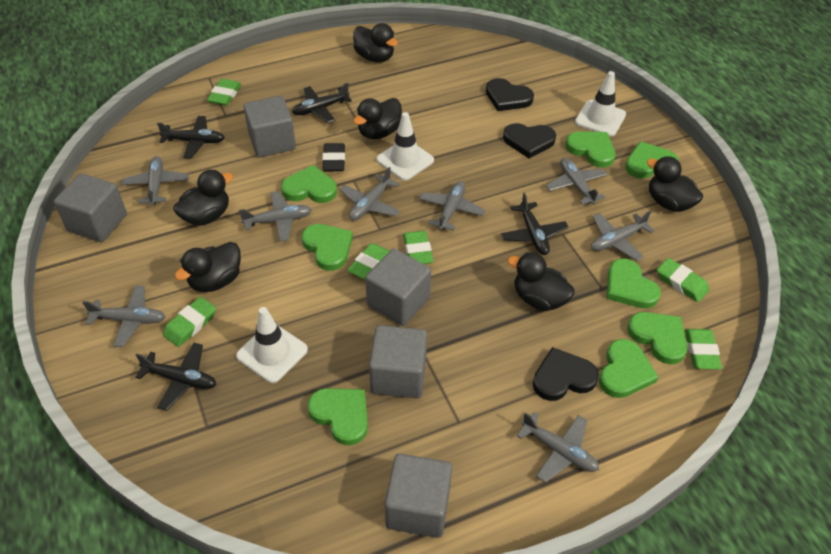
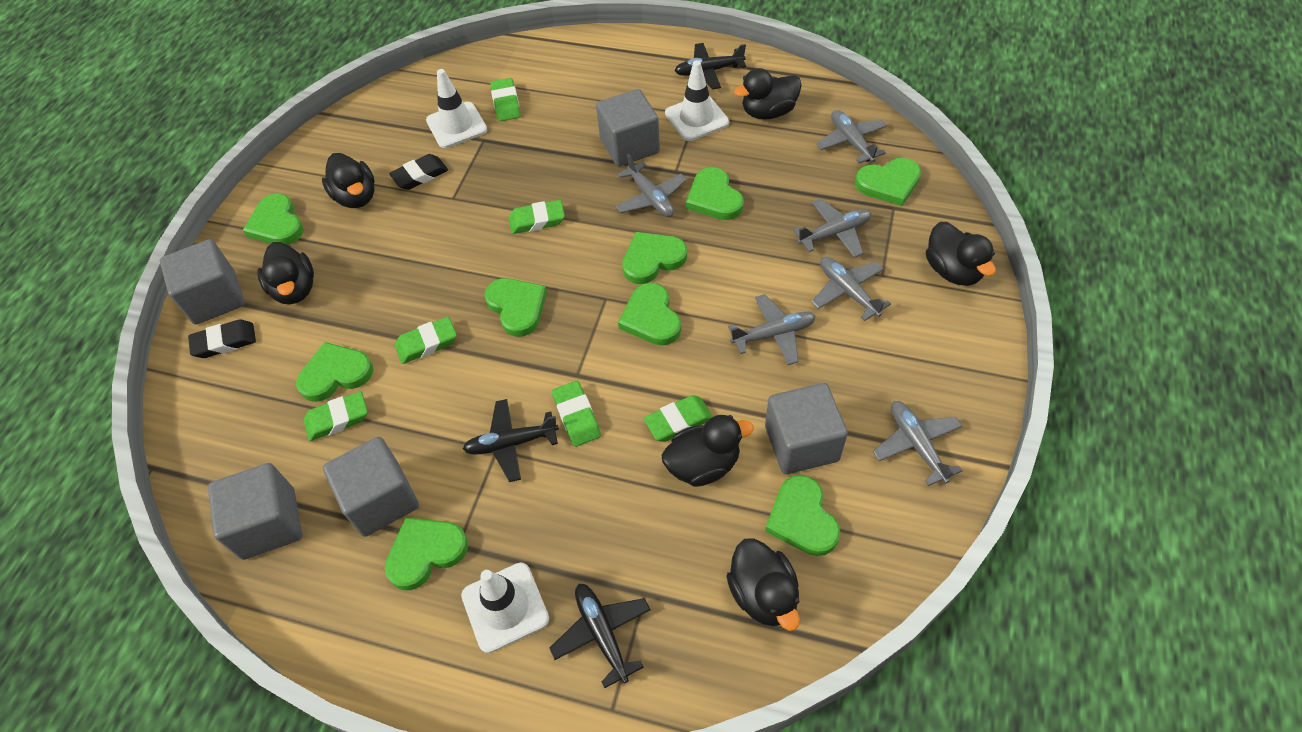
black eraser: [322,143,345,171] = 1 -> [188,319,256,358] [389,154,448,190] = 2
black heart: [486,78,534,111] [503,123,556,158] [533,347,599,401] = 3 -> none = 0
black plane: [135,343,216,411] [157,116,225,159] [292,83,352,123] [501,192,569,255] = 4 -> [463,399,559,482] [550,584,651,688] [675,43,746,90] = 3
green heart: [281,165,337,203] [301,224,353,271] [308,388,368,446] [565,131,616,168] [599,339,659,398] [606,258,661,309] [625,142,679,179] [627,312,688,364] = 8 -> [243,194,304,245] [296,342,373,402] [385,517,468,590] [485,278,547,337] [618,283,681,346] [622,232,687,284] [686,167,744,220] [765,475,840,556] [855,158,921,206] = 9
grey plane: [82,285,165,347] [121,156,189,206] [239,191,312,242] [340,167,400,221] [419,181,485,231] [517,412,599,482] [546,158,607,205] [591,211,654,261] = 8 -> [616,154,687,217] [728,294,816,365] [793,199,871,258] [812,257,891,321] [816,110,887,163] [873,401,963,486] = 6

